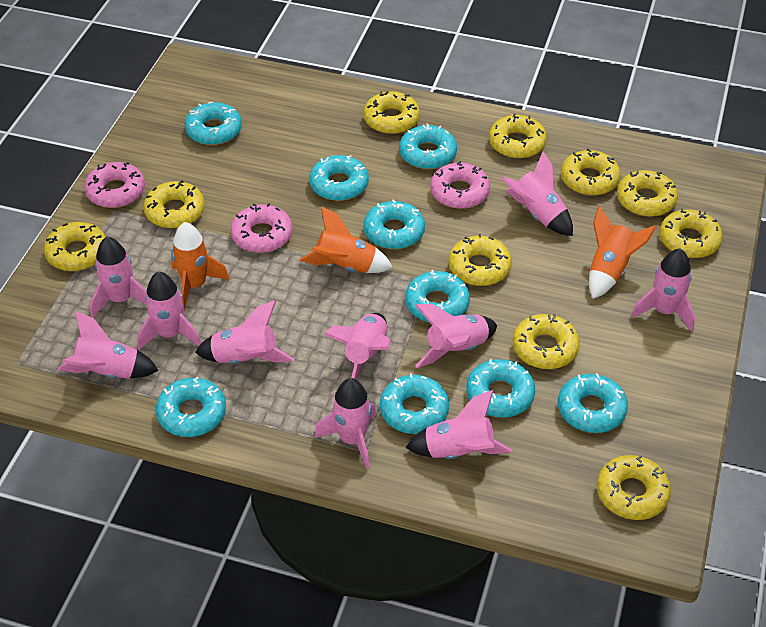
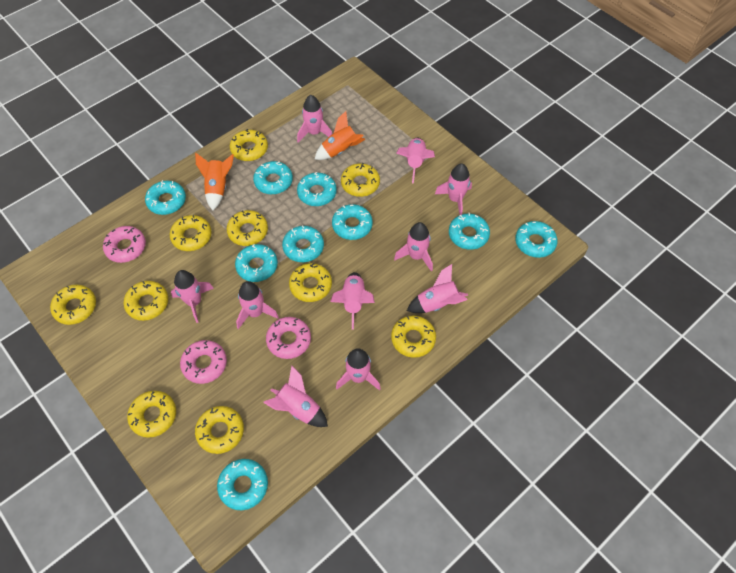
orange rocket: [171,222,230,311] [300,206,393,273] [589,206,657,299] = 3 -> [195,153,234,210] [315,111,365,160] = 2

